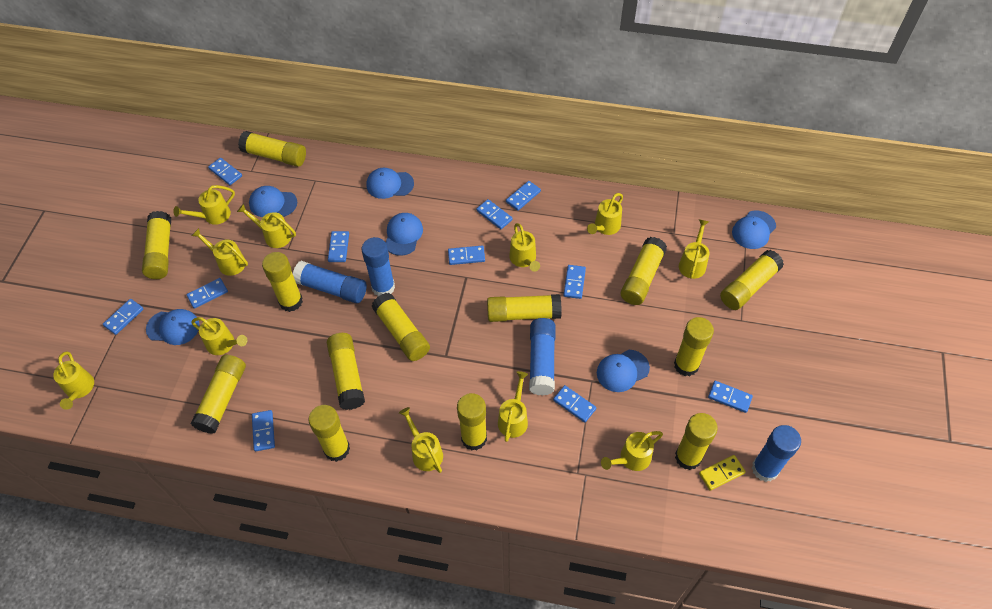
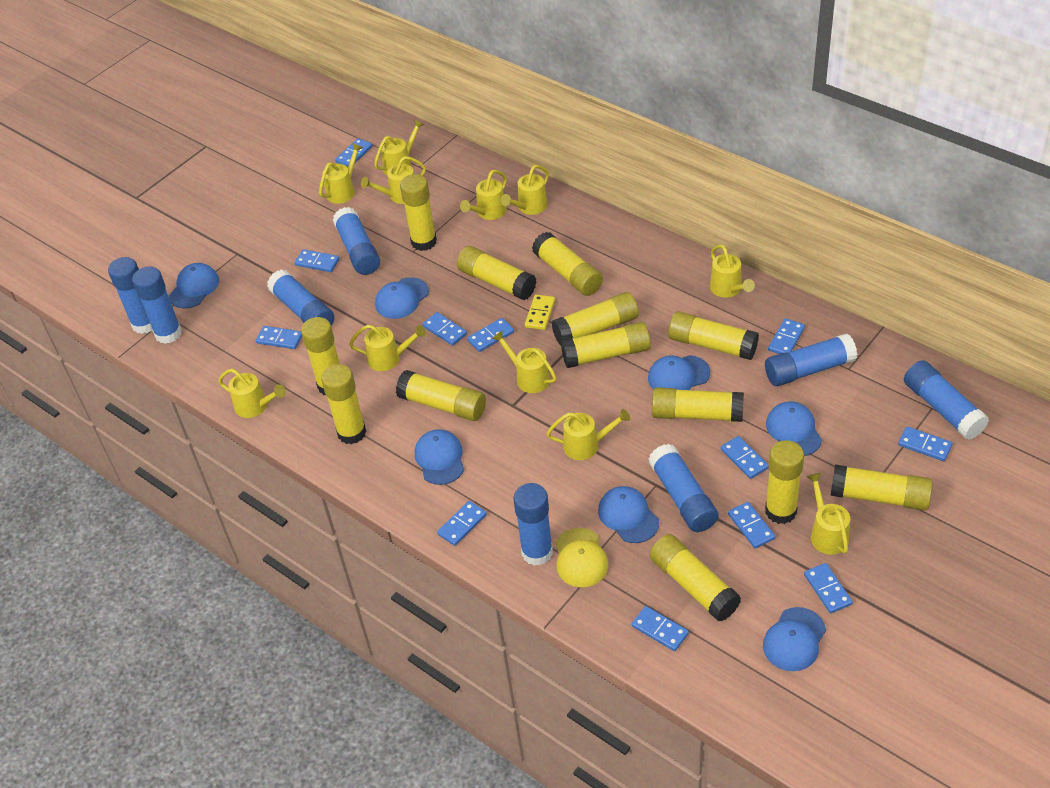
blue cap: [146,309,200,345] [249,186,297,217] [366,168,414,199] [386,213,423,256] [597,350,650,392] [732,211,776,249] = 6 -> [169,263,219,309] [375,277,429,319] [415,429,464,485] [598,486,659,543] [648,355,710,390] [763,607,826,671] [766,401,822,456] = 7
blue domino: [103,299,144,335] [186,278,228,309] [208,158,242,185] [252,410,275,451] [328,231,349,262] [448,246,485,265] [476,199,513,229] [506,181,541,211] [553,385,596,422] [563,265,586,299] [708,381,753,413] = 11 -> [256,326,302,349] [295,249,339,272] [335,138,372,167] [423,312,467,346] [437,501,487,546] [467,318,514,352] [632,606,689,651] [721,436,769,479] [728,502,775,549] [768,318,805,354] [804,563,853,613] [898,426,953,461] = 12
blue glue stick: [293,261,367,303] [361,237,395,296] [529,318,556,395] [752,425,801,482] = 4 -> [108,257,153,334] [132,267,182,344] [267,269,334,326] [333,207,380,275] [513,483,553,566] [648,444,719,532] [765,334,857,386] [904,360,989,440] = 8
yellow cap: none = 0 -> [556,528,609,587] = 1

